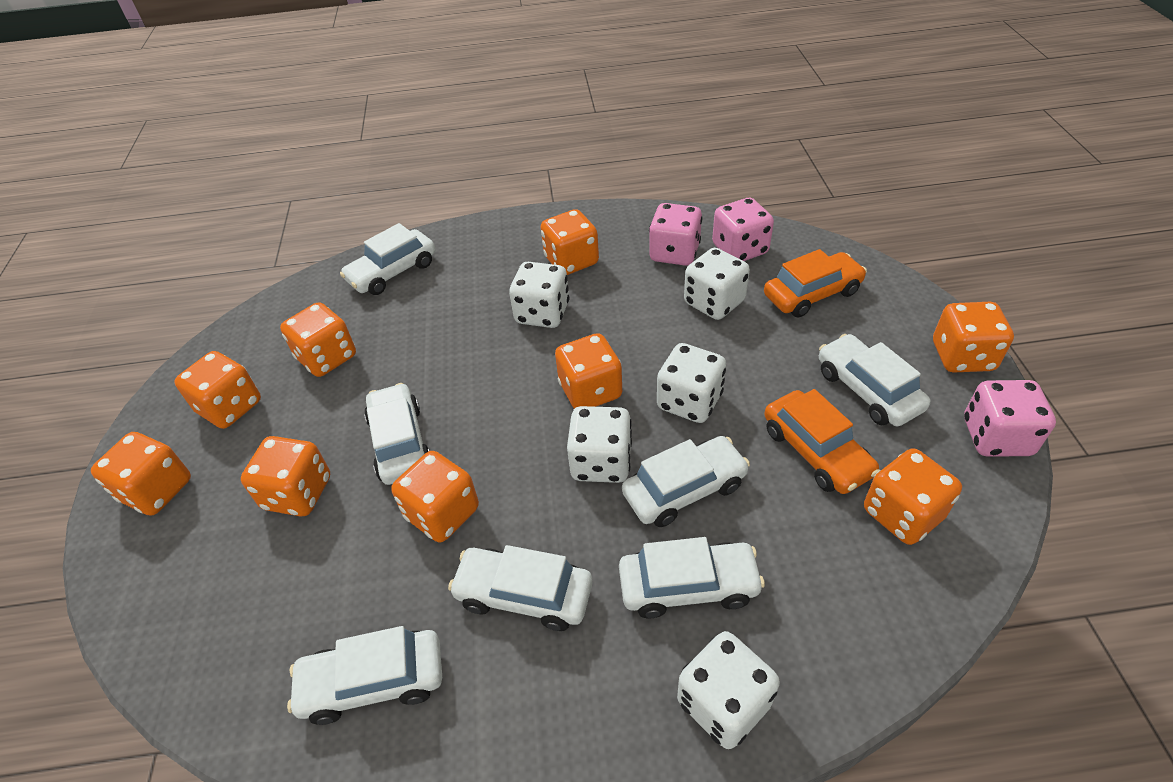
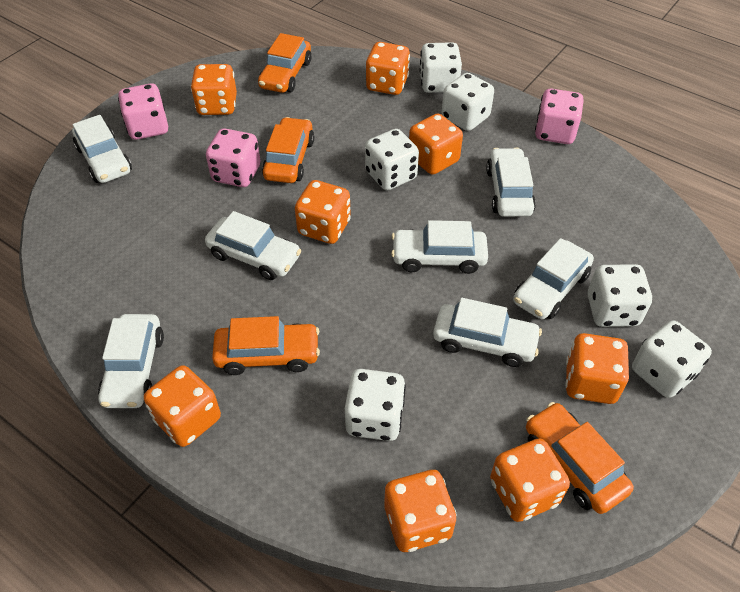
orange car: [764,249,867,318] [764,389,880,494] = 2 -> [212,316,320,375] [258,33,311,93] [262,117,314,183] [526,402,634,514] = 4
orange dice: [91,432,191,516] [174,351,261,429] [241,436,330,517] [280,302,356,377] [391,451,479,542] [541,209,599,275] [555,333,622,409] [864,448,962,545] [933,302,1014,372] = 9 -> [144,365,221,447] [191,64,237,115] [295,180,351,244] [366,42,410,95] [384,470,456,552] [409,113,463,175] [490,438,570,522] [565,333,629,404] = 8
white dice: [509,262,570,328] [567,406,632,483] [657,343,726,423] [677,631,780,749] [684,248,750,320] = 5 -> [345,369,406,441] [365,129,419,190] [419,42,462,93] [442,73,494,131] [588,264,652,327] [632,320,712,398] = 6

